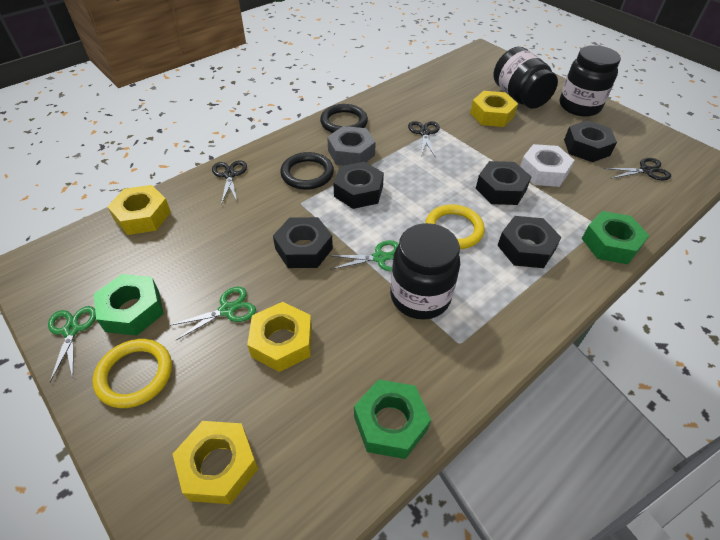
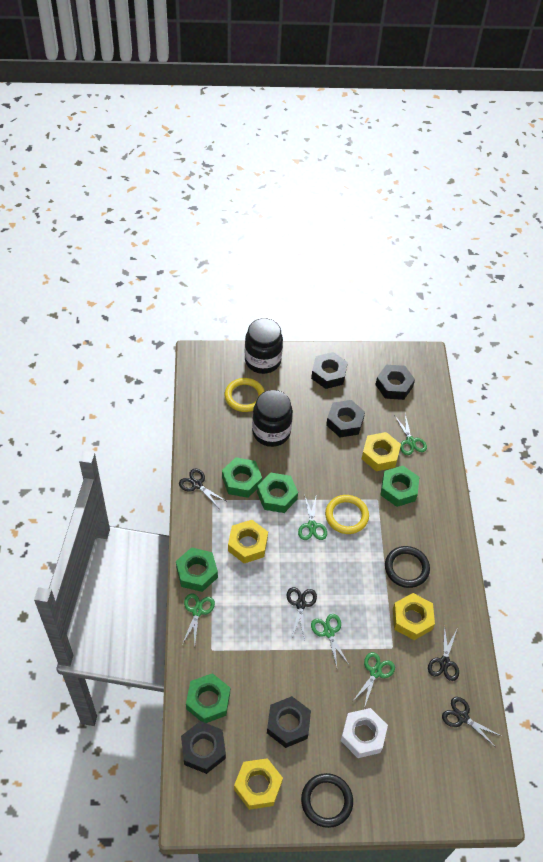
black jar: [390,223,460,320] [493,47,558,109] [560,45,621,117] = 3 -> [245,318,283,374] [252,390,293,447] = 2
black scissors: [212,160,247,204] [408,121,440,156] [604,158,671,180] = 3 -> [179,469,228,508] [287,587,317,641] [428,625,459,681] [442,697,501,746] = 4
green nut: [94,274,164,336] [354,379,431,459] [582,211,649,264] = 3 -> [176,547,218,592] [186,673,230,723] [222,457,262,498] [257,473,298,513] [380,466,419,507] = 5
green scissors: [48,306,96,383] [169,287,256,341] [328,240,399,272] = 3 -> [182,593,215,644] [298,494,327,540] [311,614,350,667] [352,652,395,708] [394,414,427,455] = 5
grey nut: [327,126,376,166] = 1 -> none = 0

